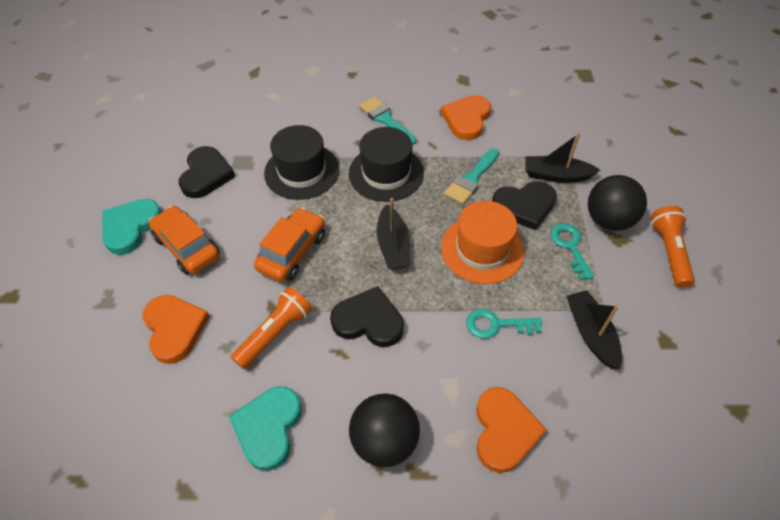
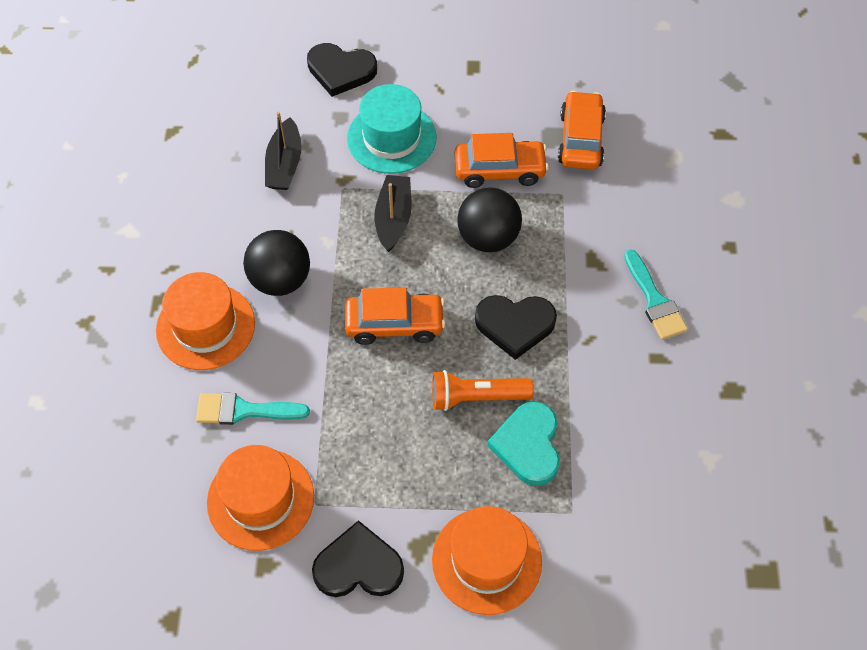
black boat: [377,198,410,270] [525,133,600,183] [566,290,622,369] = 3 -> [265,112,301,190] [374,175,412,252] = 2
black hat: [264,125,339,200] [349,127,424,202] = 2 -> none = 0
orange car: [149,206,220,275] [254,207,325,282] = 2 -> [345,287,446,345] [455,133,549,188] [558,91,606,170] = 3
orange flashlight: [231,287,312,369] [651,206,695,288] = 2 -> [432,370,534,411] = 1
orange hat: [441,201,524,284] = 1 -> [156,272,255,370] [207,445,314,551] [432,506,542,615] = 3
orange heart: [143,295,210,364] [441,95,491,140] [476,387,547,473] = 3 -> none = 0
turquoise hat: none = 0 -> [347,84,437,174] = 1
turquoise heart: [102,199,161,255] [229,386,302,471] = 2 -> [487,401,560,486] = 1
turquoise key: [466,309,542,339] [550,223,594,280] = 2 -> none = 0

